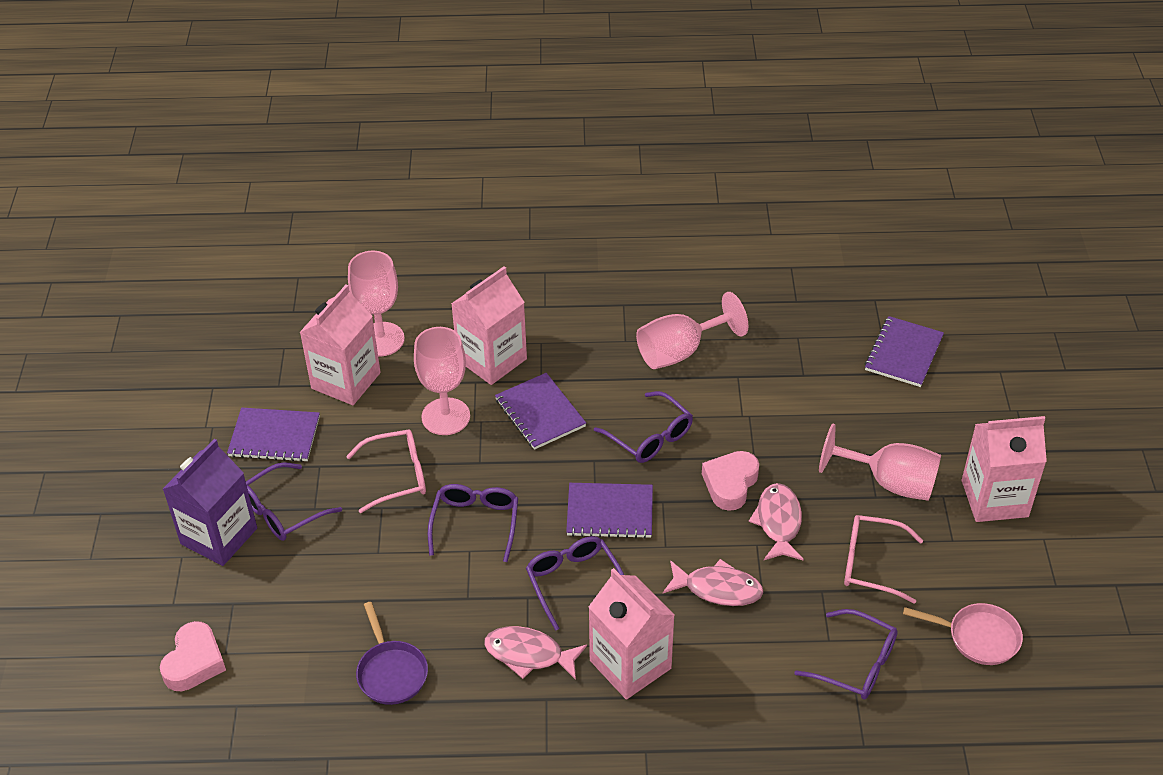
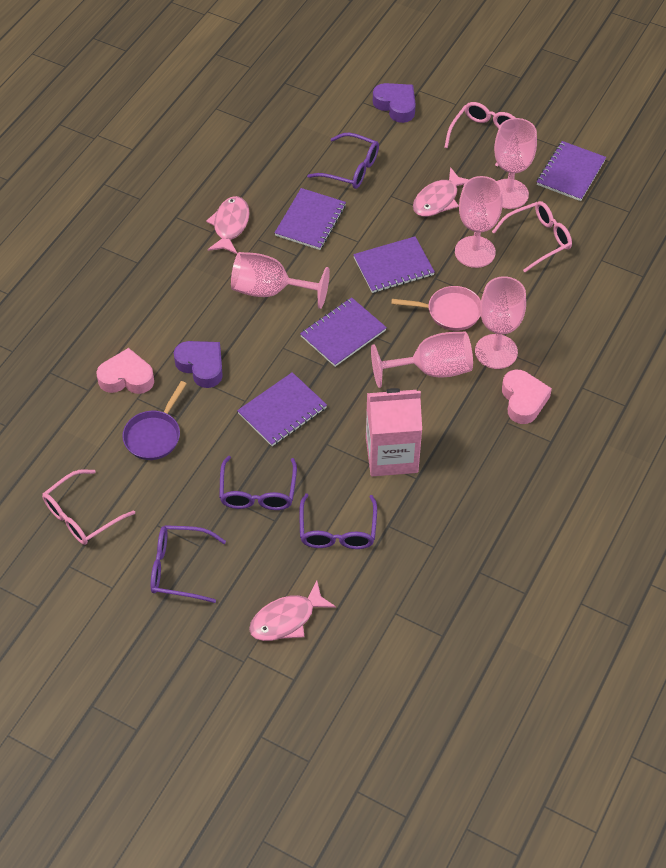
pink carton: [300,285,381,405] [451,266,527,385] [589,568,675,700] [962,416,1047,522] = 4 -> [366,388,422,476] = 1
pink glasses: [346,429,426,513] [844,515,923,604] = 2 -> [42,469,135,545] [444,102,515,167] [492,201,572,272] = 3
pink goblet: [348,251,405,357] [414,327,470,435] [636,292,749,369] [819,424,941,501] = 4 -> [231,252,330,309] [371,332,473,388] [455,176,503,268] [475,276,526,369] [494,118,537,209] = 5
purple carton: [163,439,257,566] = 1 -> none = 0
purple glasses: [246,462,342,541] [428,484,518,562] [526,536,624,631] [594,391,693,463] [794,609,898,700] = 5 -> [151,525,226,603] [219,456,297,510] [299,493,377,549] [307,133,379,189] = 4
purple heart: none = 0 -> [174,341,223,388] [373,83,416,123] = 2
purple notebook: [227,408,320,462] [495,373,586,450] [566,483,653,539] [865,316,944,387] = 4 -> [237,372,327,446] [275,188,346,250] [300,297,387,367] [353,236,435,293] [537,141,606,201] = 5

